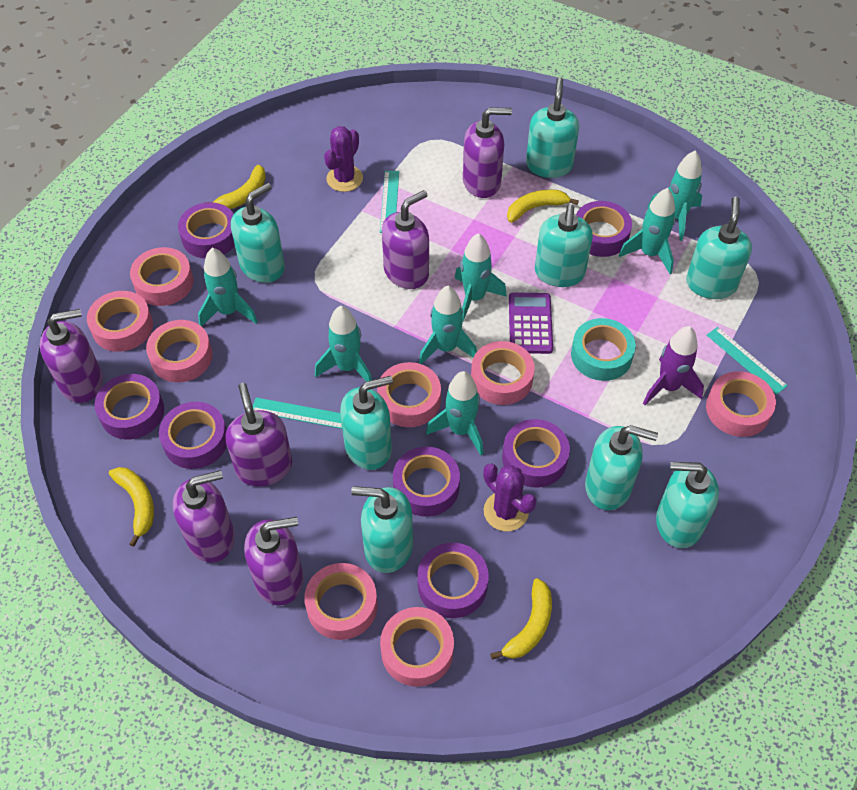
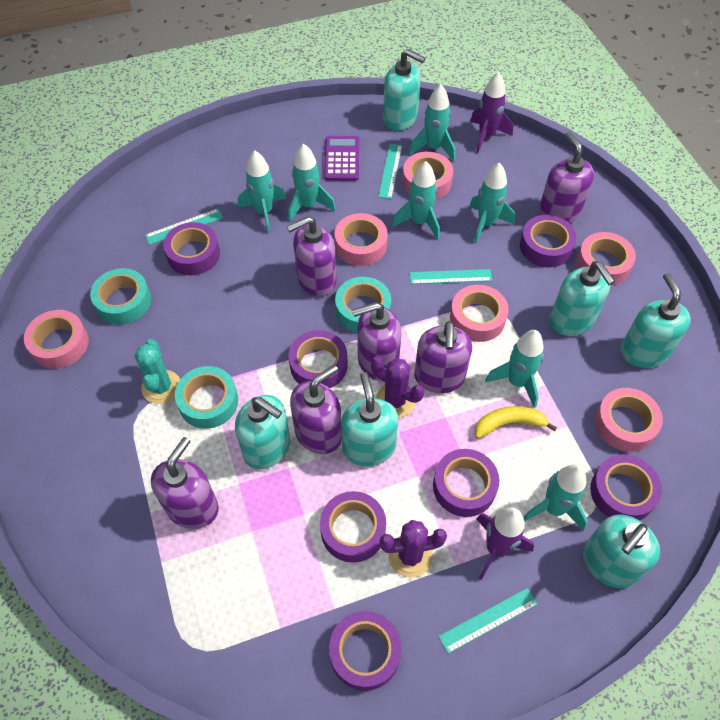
pink tape: [87,291,153,352] [130,247,193,306] [146,320,213,382] [304,563,378,640] [377,362,441,427] [380,607,454,687] [471,341,535,405] [706,371,776,437] = 8 -> [24,310,89,369] [334,213,388,266] [402,152,453,200] [450,285,509,342] [577,232,636,286] [595,388,663,452] = 6
purple rocket: [643,326,704,405] = 1 -> [470,72,513,153] [476,507,534,580] = 2
turquoise cactus: none = 0 -> [135,339,180,404] = 1
turquoise ruler: [253,397,342,429] [380,171,399,233] [707,327,788,395] = 3 -> [145,209,223,245] [378,144,402,199] [410,269,492,284] [438,588,537,654] = 4
turquoise soap dispenser: [231,183,285,283] [340,376,393,470] [351,486,413,573] [526,77,579,178] [535,205,593,287] [585,425,658,510] [656,462,719,548] [686,196,752,299] = 8 -> [235,395,290,469] [341,373,398,466] [383,49,425,131] [550,261,615,336] [583,515,660,588] [621,273,691,368] = 6
turquoise tape: [571,318,636,381] = 1 -> [90,268,151,325] [175,366,238,429] [335,277,391,333] = 3
yellow banana: [109,467,154,547] [204,165,266,209] [490,578,552,660] [507,190,579,223] = 4 -> [475,406,557,438] = 1

